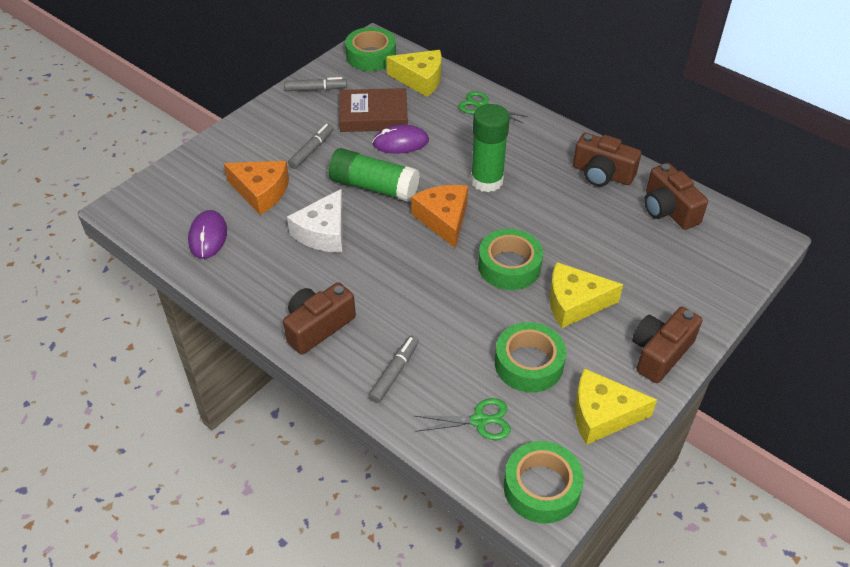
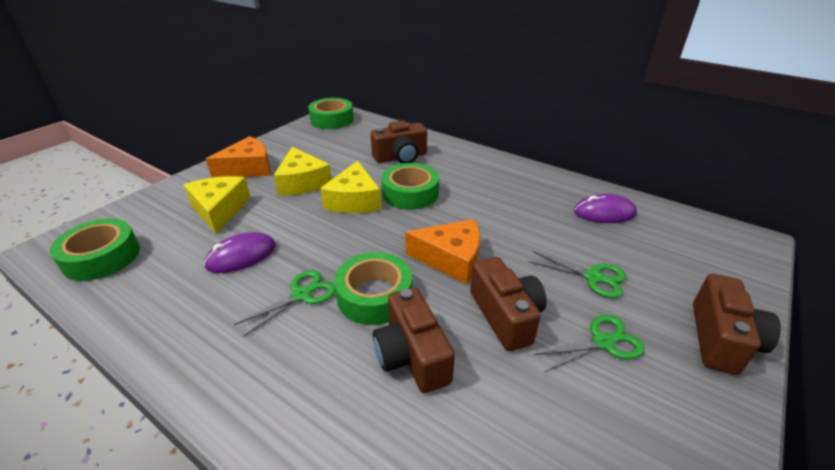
brown book: [339,88,408,132] = 1 -> none = 0
green glue stick: [328,148,420,202] [471,104,510,192] = 2 -> none = 0
green scissors: [415,398,511,440] [458,91,529,123] = 2 -> [234,270,335,337] [528,251,626,298] [534,315,645,372] = 3
grey marker: [284,77,347,91] [288,124,334,169] [369,336,419,403] = 3 -> none = 0
white cheese: [287,189,343,253] = 1 -> none = 0

